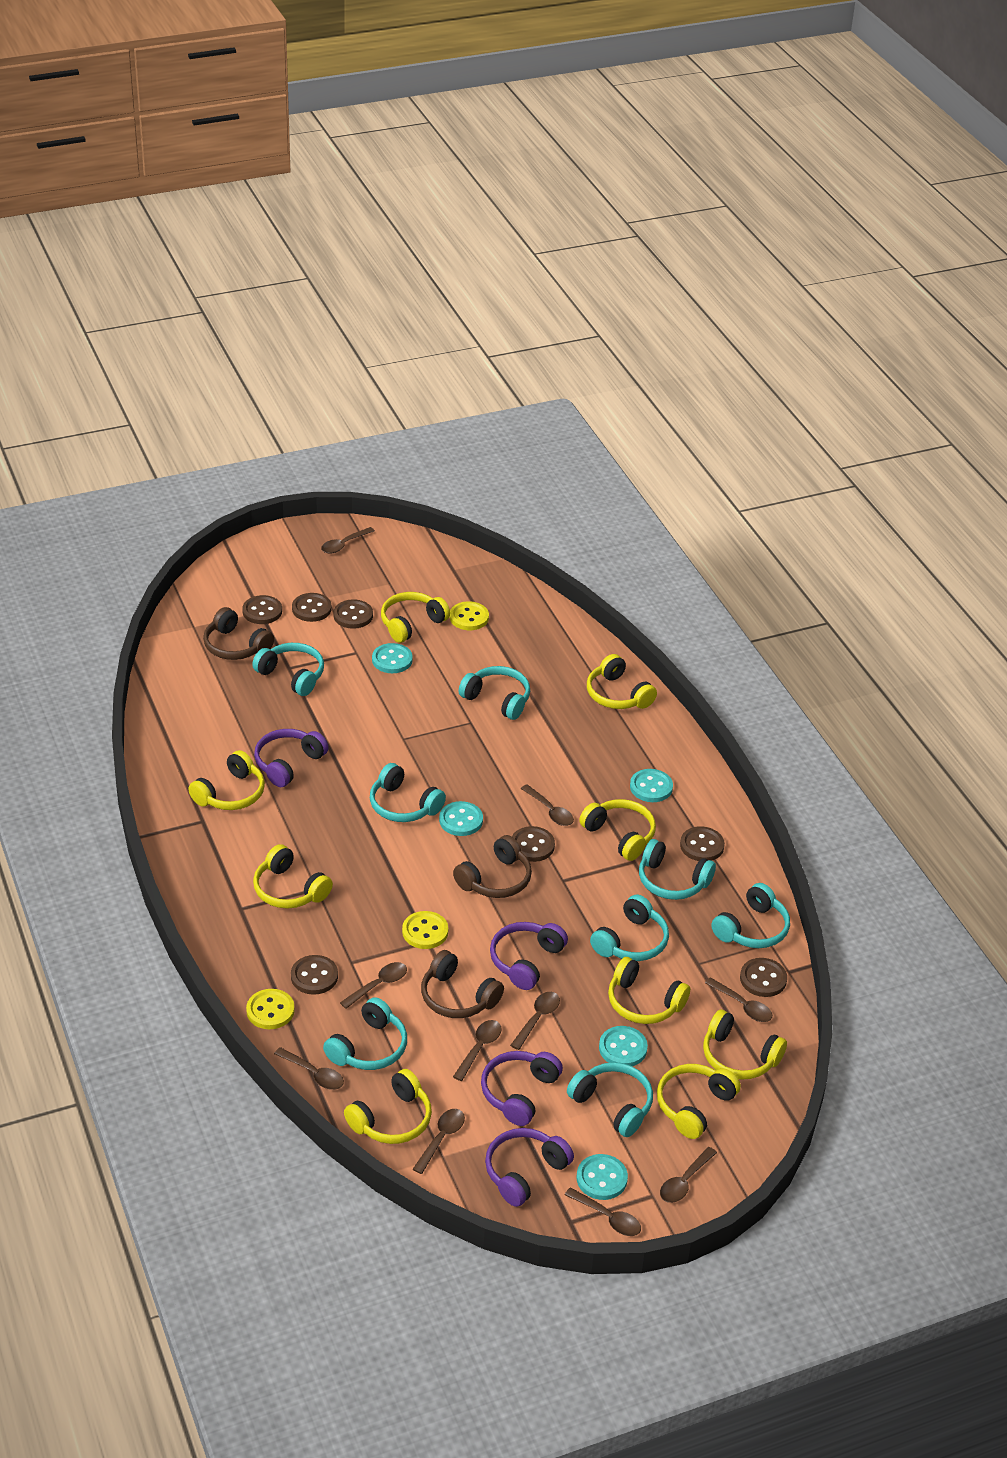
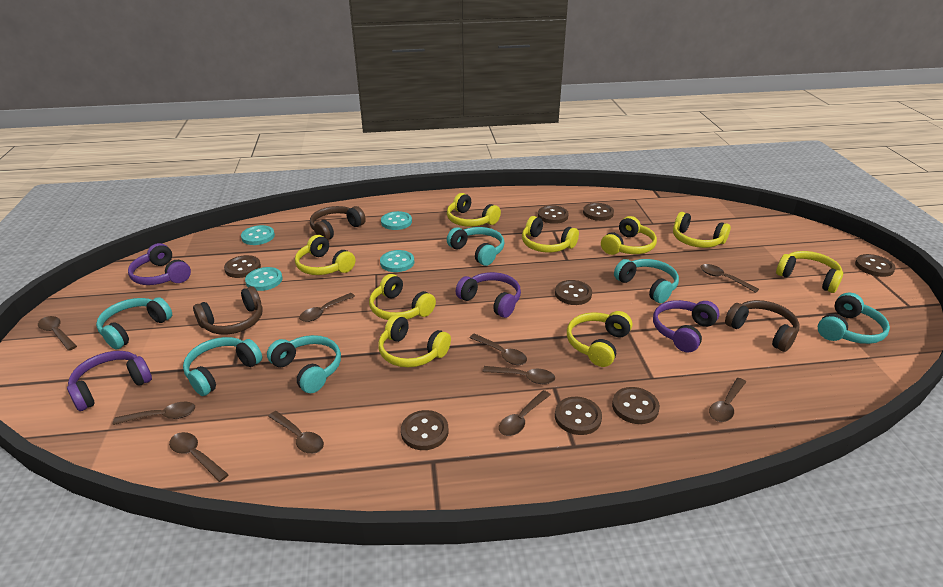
brown button: [242,595,282,624] [291,955,338,995] [292,593,332,622] [333,599,373,629] [512,826,555,862] [680,826,725,861] [740,958,787,997] = 7 -> [224,255,261,278] [401,410,449,450] [538,205,569,224] [555,280,592,305] [555,397,602,435] [583,203,614,221] [612,387,660,424] [855,254,896,277] = 8
turquoise button: [372,643,413,673] [439,801,483,836] [577,1154,628,1200] [599,1026,648,1066] [630,769,673,802] = 5 -> [241,225,275,245] [245,267,282,291] [380,250,414,272] [381,211,412,230] = 4
turquoise headphones: [252,643,324,696] [323,997,407,1070] [370,763,446,822] [459,666,530,720] [567,1062,653,1137] [590,894,669,961] [639,839,716,900] [711,883,790,948] = 8 -> [96,297,172,349] [183,337,262,396] [267,335,341,393] [447,227,504,266] [614,259,679,303] [818,293,890,344] = 6
yellow button: [246,989,295,1029] [402,911,448,949] [450,601,489,630] = 3 -> none = 0

